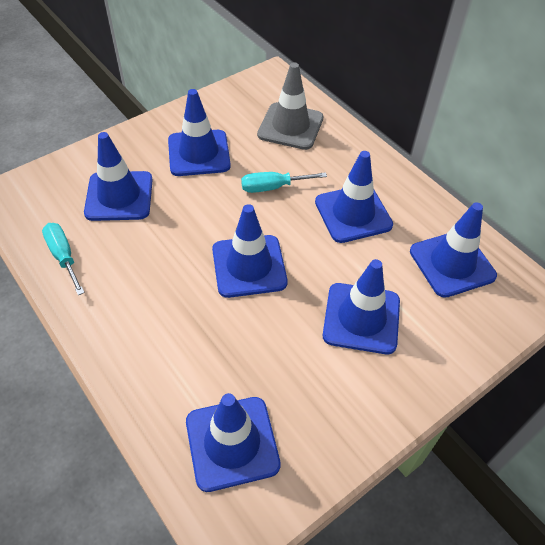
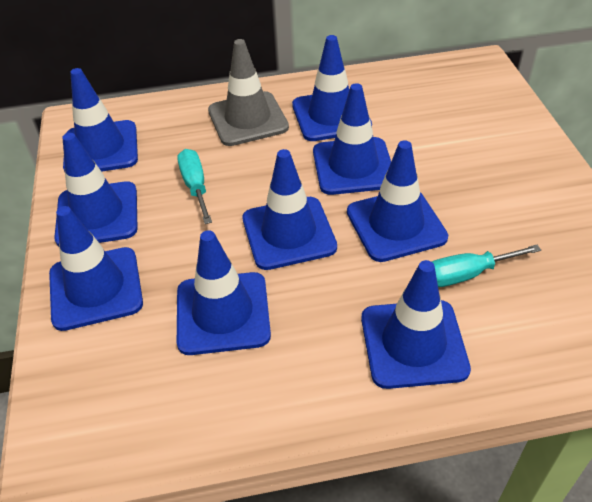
blue traffic cone: [84,132,153,221] [168,89,231,176] [186,393,281,492] [212,204,288,298] [315,151,393,243] [323,259,400,354] [410,202,497,298] = 7 -> [49,206,143,331] [54,133,138,246] [63,68,138,172] [177,230,271,355] [243,149,337,270] [292,35,372,141] [313,83,391,195] [347,140,448,262] [361,260,471,389] = 9

